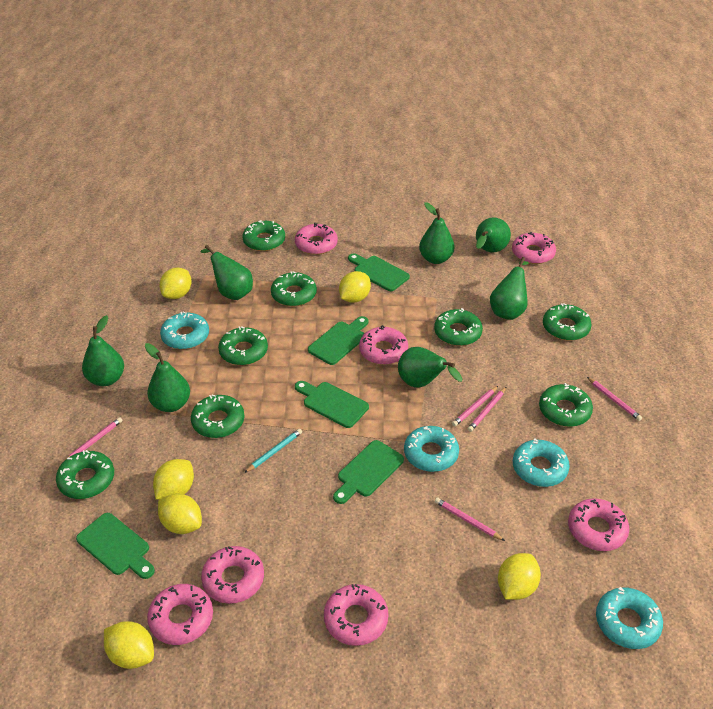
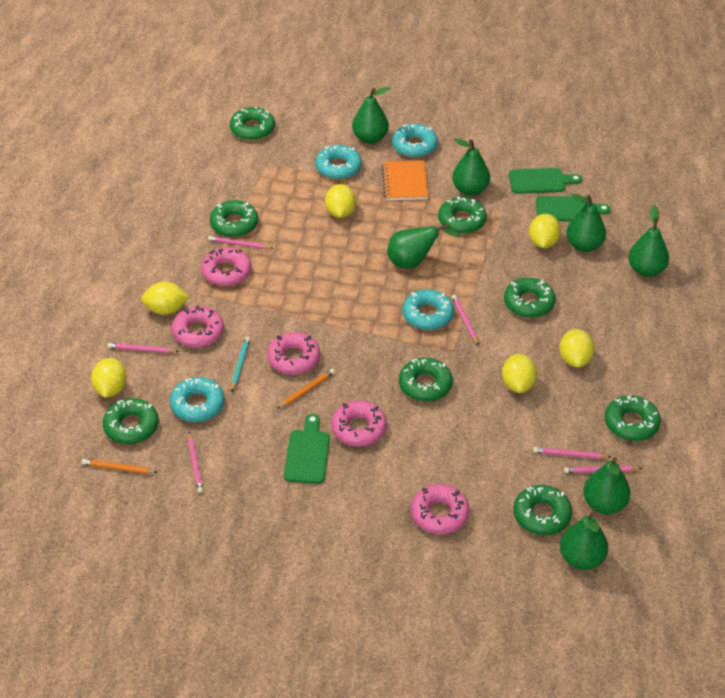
green cutting board: [76,513,155,579] [295,381,369,428] [308,316,368,365] [333,440,404,504] [348,253,410,291] = 5 -> [284,414,330,484] [509,168,582,194] [536,196,611,221] = 3
orange notebook: none = 0 -> [382,161,428,200] = 1
orange pencil: none = 0 -> [82,459,158,474] [277,369,335,409] = 2
pink donut: [147,584,213,645] [201,546,264,604] [295,223,338,255] [324,584,389,646] [359,325,408,365] [512,232,556,264] [568,498,629,551] = 7 -> [172,306,224,348] [201,247,251,286] [267,332,320,375] [331,401,387,447] [411,484,469,534] = 5
pink pencil: [63,417,122,462] [435,498,505,541] [452,386,498,427] [468,387,506,432] [587,377,642,421] = 5 -> [107,343,179,353] [188,432,203,493] [208,236,273,249] [452,295,479,345] [533,447,611,459] [564,466,642,473] = 6

